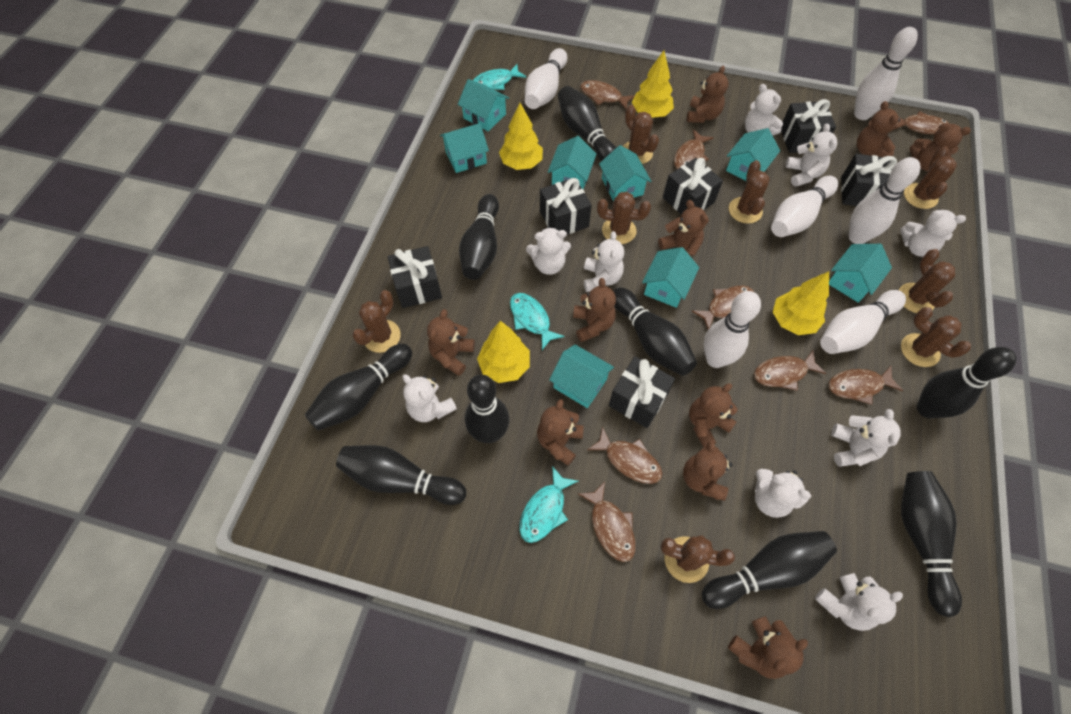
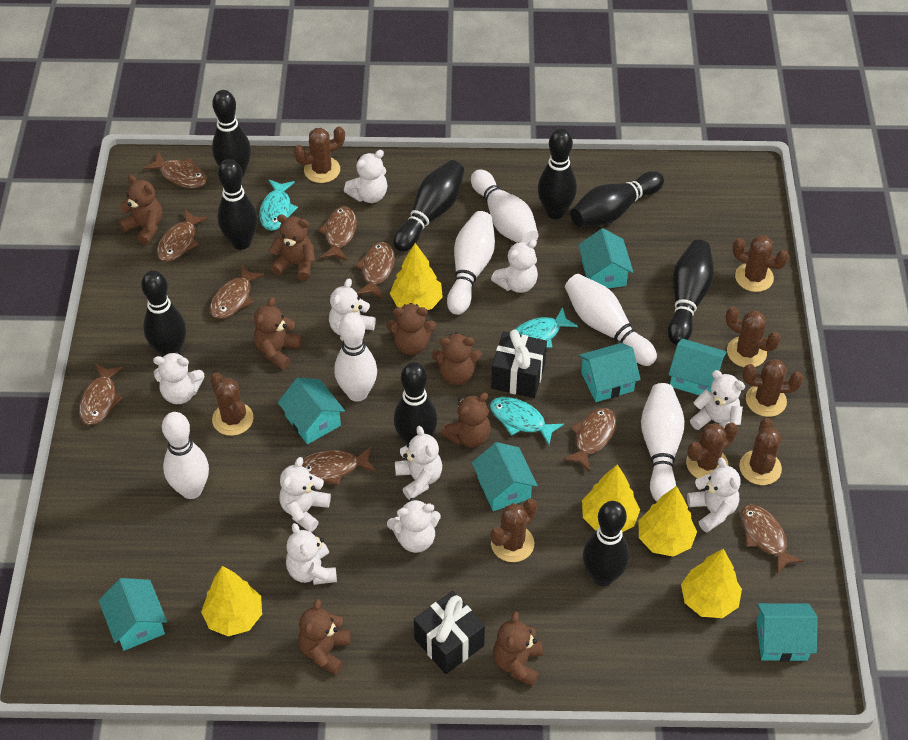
black gift: [388,246,442,308] [540,178,592,234] [609,356,675,428] [663,158,723,215] [781,99,836,153] [841,154,897,206] = 6 -> [414,591,485,674] [491,329,547,398] = 2
brown fish: [578,482,636,562] [580,80,635,109] [587,426,663,484] [674,129,714,169] [691,286,754,330] [754,350,826,391] [828,366,903,405] [895,111,950,135] = 8 -> [79,364,123,425] [143,152,207,188] [157,210,208,262] [210,265,265,319] [302,447,376,486] [318,206,357,261] [355,242,395,298] [563,408,616,472] [741,504,804,574] = 9
brown teddy bear: [427,309,475,376] [537,399,584,466] [573,278,616,342] [658,200,709,257] [683,440,733,501] [687,66,728,123] [689,383,738,448] [728,616,808,679] [857,101,900,157] [910,123,971,171] = 10 -> [119,175,162,245] [254,297,302,370] [269,214,315,280] [298,599,350,675] [387,303,436,355] [432,332,482,385] [441,393,491,448] [493,611,543,686] = 8
turquoise house: [440,123,489,173] [458,79,509,131] [548,136,597,189] [549,345,614,408] [599,145,651,202] [642,247,699,308] [726,128,780,181] [829,244,892,303] = 8 -> [98,578,167,651] [278,378,345,444] [472,442,538,511] [578,228,633,288] [579,343,641,402] [668,338,727,395] [756,603,818,662] = 7
white teddy bear: [402,374,457,422] [526,227,571,275] [584,231,624,292] [745,84,783,136] [755,469,811,518] [785,123,837,187] [815,573,903,631] [831,409,900,467] [900,209,966,257] = 9 -> [153,352,205,404] [279,457,331,532] [286,523,337,585] [329,279,376,341] [344,150,387,203] [387,498,441,553] [395,426,442,500] [491,239,538,293] [687,458,740,532] [690,370,745,430] = 10
yellow tree: [477,321,530,383] [499,103,543,170] [632,50,674,118] [773,271,829,335] = 4 -> [201,566,262,636] [390,243,443,310] [582,464,640,532] [638,486,697,557] [681,549,742,618] = 5

